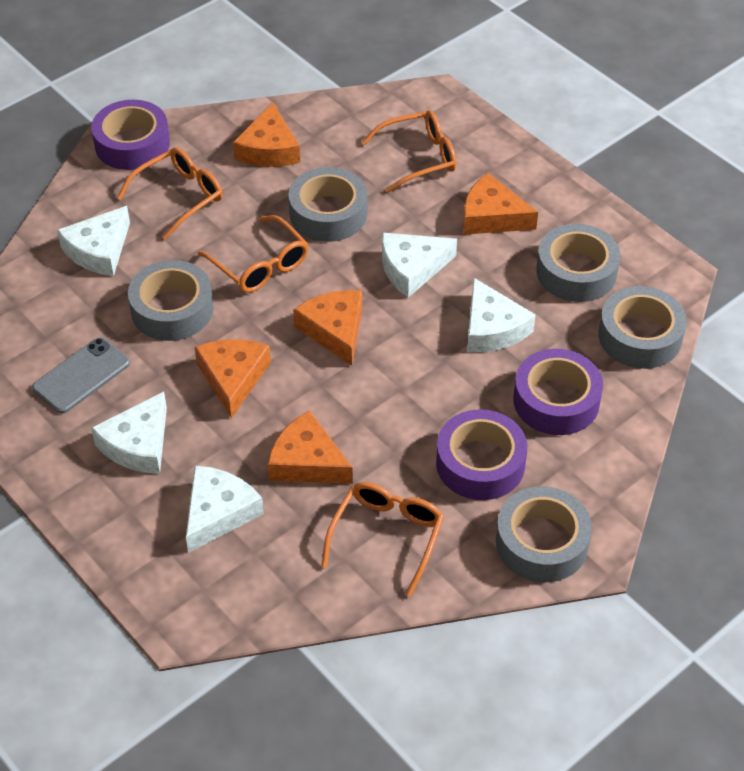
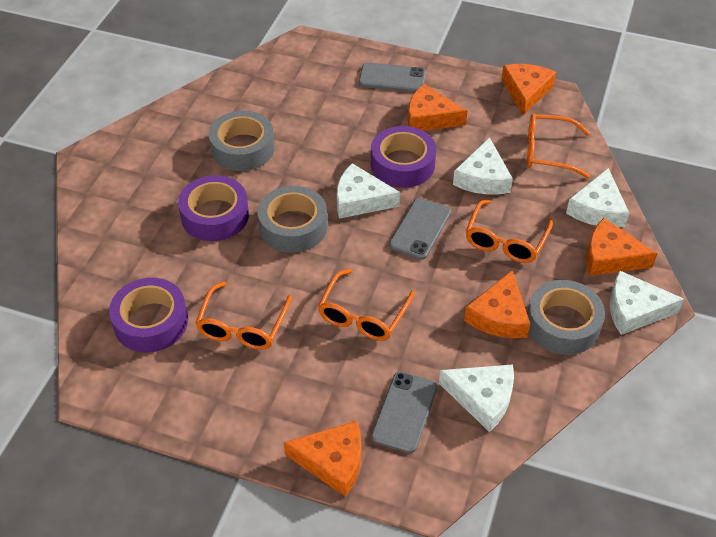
grey phone: [32,337,130,414] = 1 -> [359,62,426,92] [371,372,437,453] [389,198,451,260] = 3
grey tape: [128,260,214,341] [288,167,367,242] [496,486,592,582] [536,224,620,302] [598,286,687,369] = 5 -> [209,111,275,171] [258,186,327,253] [527,280,605,355] = 3

